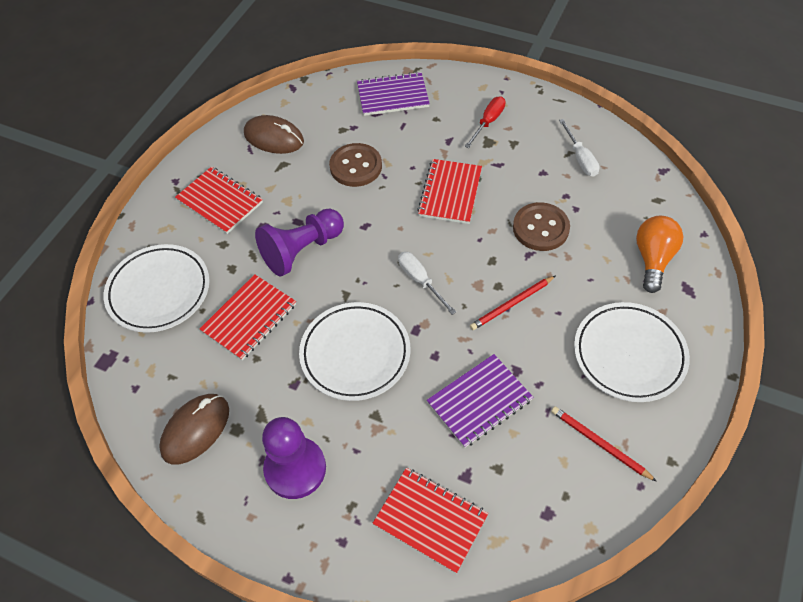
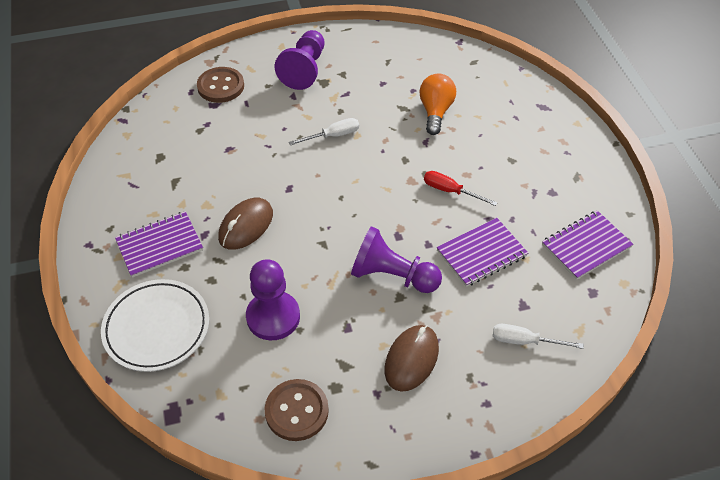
purple notebook: [357,72,430,116] [427,354,533,448] = 2 -> [115,211,203,278] [436,218,528,287] [542,210,634,280] = 3
purple pawn: [255,209,344,277] [262,417,326,499] = 2 -> [246,259,300,340] [275,30,324,90] [351,226,442,293] = 3
red notebook: [175,167,263,234] [200,274,296,360] [372,468,488,573] [417,159,482,224] = 4 -> none = 0
red pencil: [470,276,555,330] [551,406,657,482] = 2 -> none = 0
white plate: [104,244,210,333] [299,302,411,401] [574,302,690,402] = 3 -> [101,279,209,372] = 1

